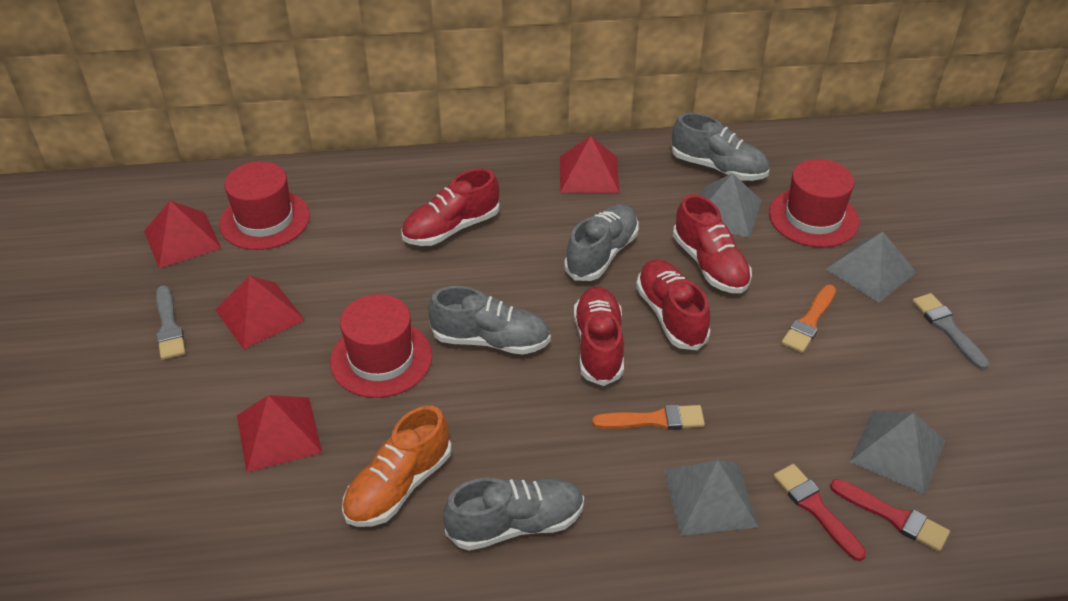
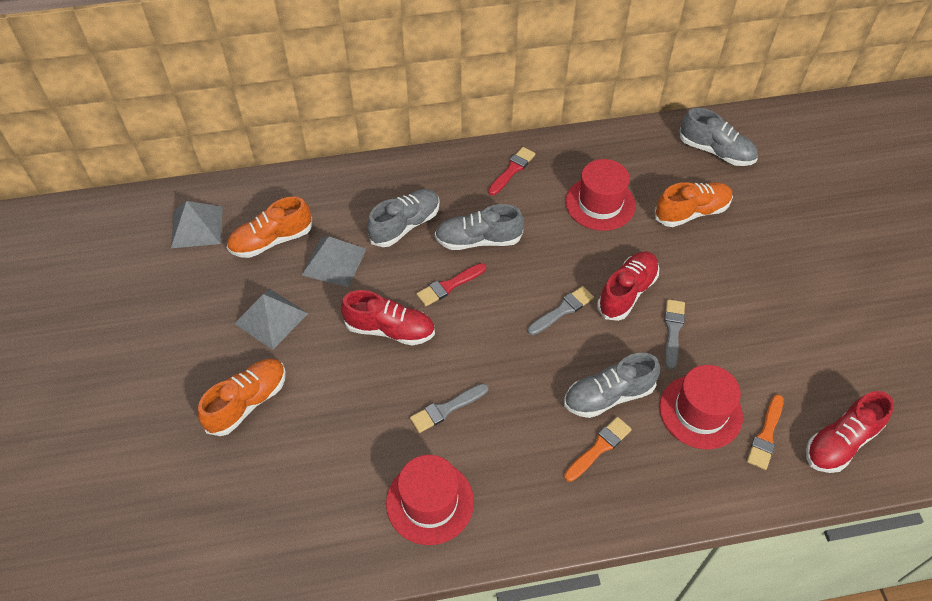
grey brush: [156,286,186,360] [912,293,989,370] = 2 -> [410,384,488,433] [528,286,594,335] [664,299,685,370] = 3
grey pyramid: [664,460,758,536] [700,173,762,238] [826,232,916,303] [849,411,946,494] = 4 -> [171,201,223,248] [234,289,308,350] [302,236,367,287] = 3
orange shoe: [342,406,452,527] = 1 -> [198,359,286,436] [227,197,312,258] [655,182,733,227] = 3
red pyramid: [144,201,221,268] [215,276,305,349] [237,395,322,472] [560,136,619,193] = 4 -> none = 0
red shoe: [401,168,500,246] [574,287,624,386] [636,259,710,350] [673,194,752,293] = 4 -> [341,290,435,346] [597,251,659,321] [806,391,894,473] = 3

